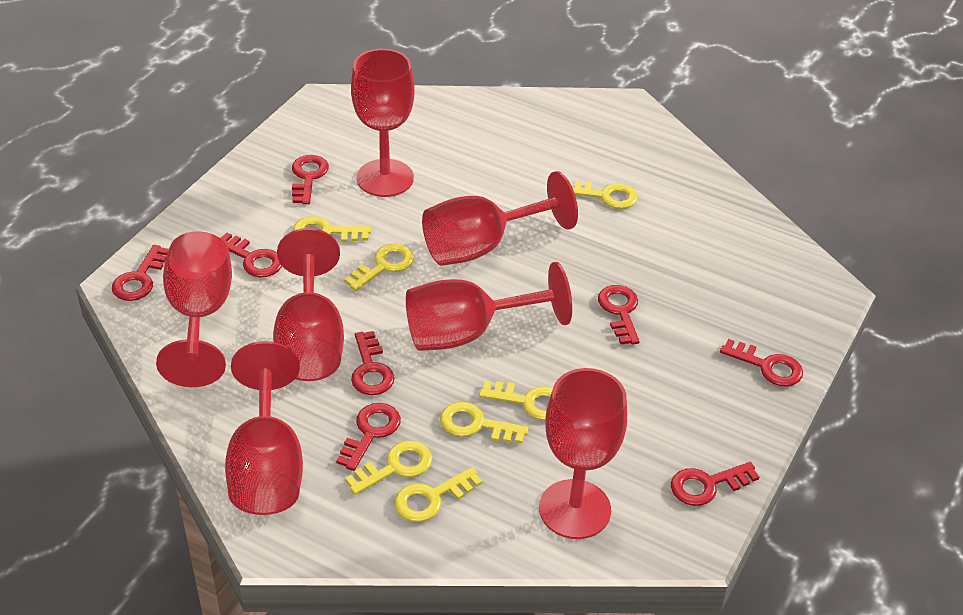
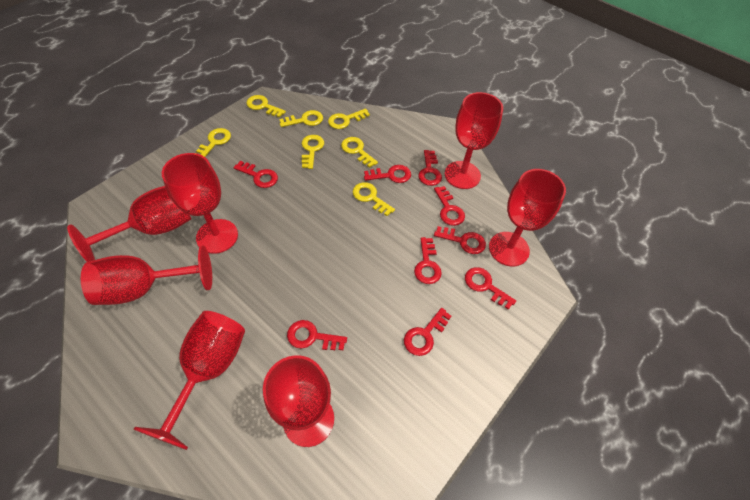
red key: [112,245,169,301] [220,233,282,277] [292,155,329,204] [336,403,401,471] [351,331,395,395] [598,285,640,344] [671,462,759,506] [720,339,803,387] = 8 -> [233,161,278,188] [287,320,347,350] [364,165,411,183] [404,308,451,356] [414,237,442,284] [418,150,442,186] [434,186,465,226] [434,226,486,254] [465,267,516,310] = 9

